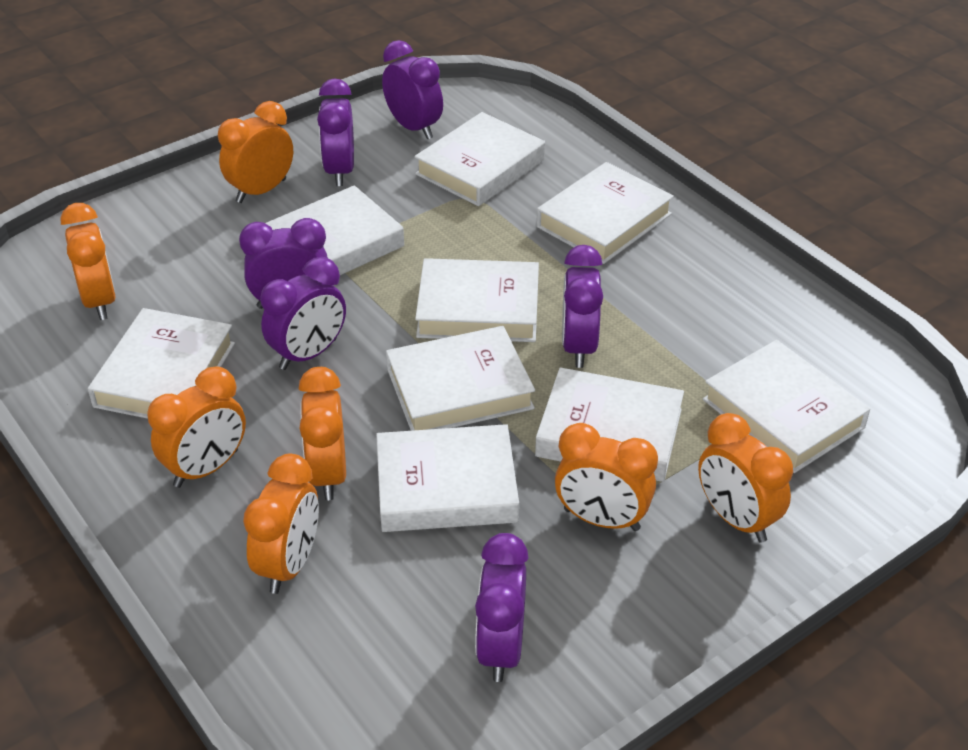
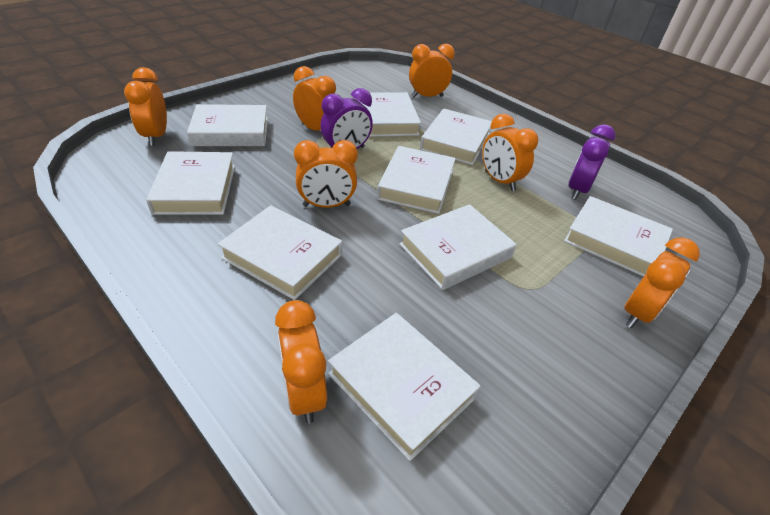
purple clock: [239,218,328,309] [260,257,346,370] [317,78,354,186] [382,40,443,139] [475,533,529,682] [562,245,603,368] = 6 -> [320,88,373,149] [568,124,616,200] = 2

